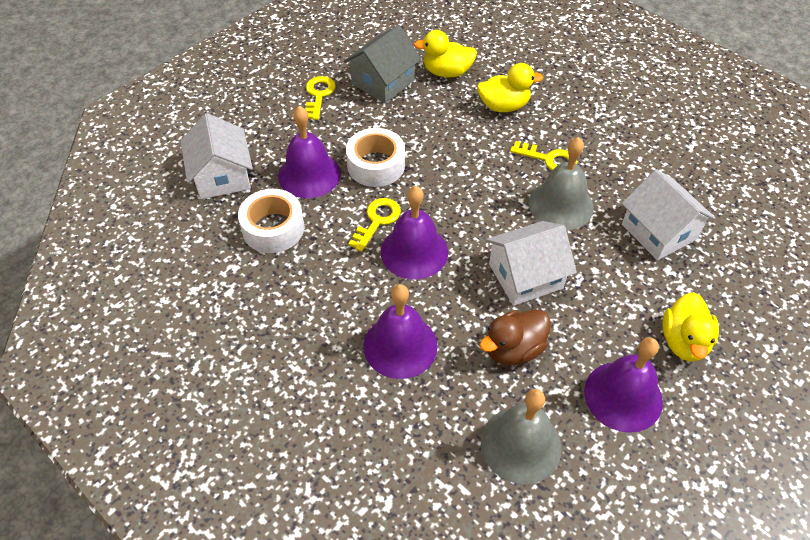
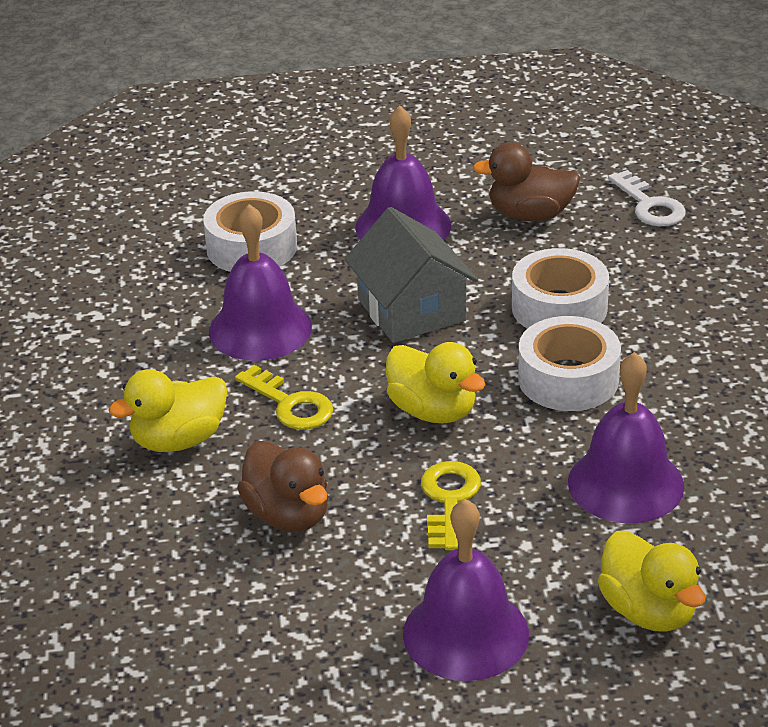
brown duck: [480,310,551,365] = 1 -> [237,441,328,532] [472,142,580,221] = 2
grey bell: [481,389,561,484] [529,137,594,230] = 2 -> none = 0
white house: [181,113,253,199] [486,221,577,306] [622,169,716,260] = 3 -> none = 0
white key: none = 0 -> [608,170,686,226] = 1
white tape: [238,189,304,253] [346,128,405,187] = 2 -> [203,191,297,272] [512,248,609,329] [518,316,621,411] = 3
yellow key: [306,76,336,120] [348,198,401,252] [510,141,577,170] = 3 -> [235,365,334,430] [421,461,481,550] = 2

